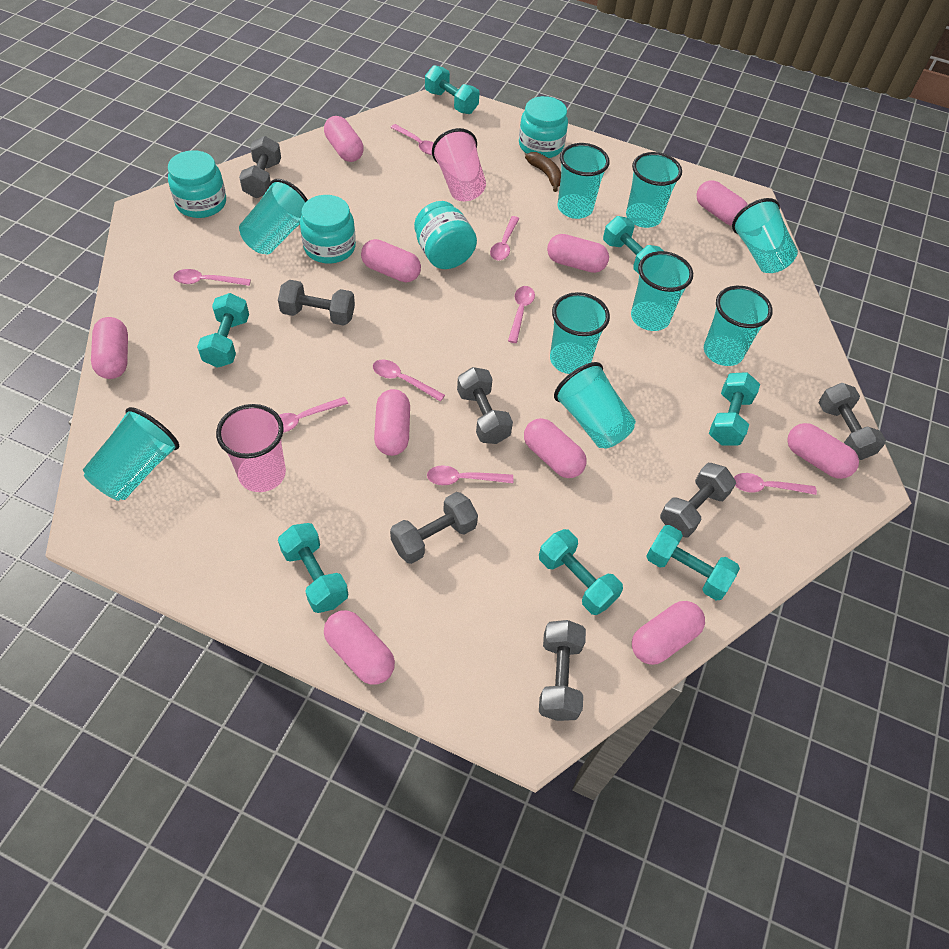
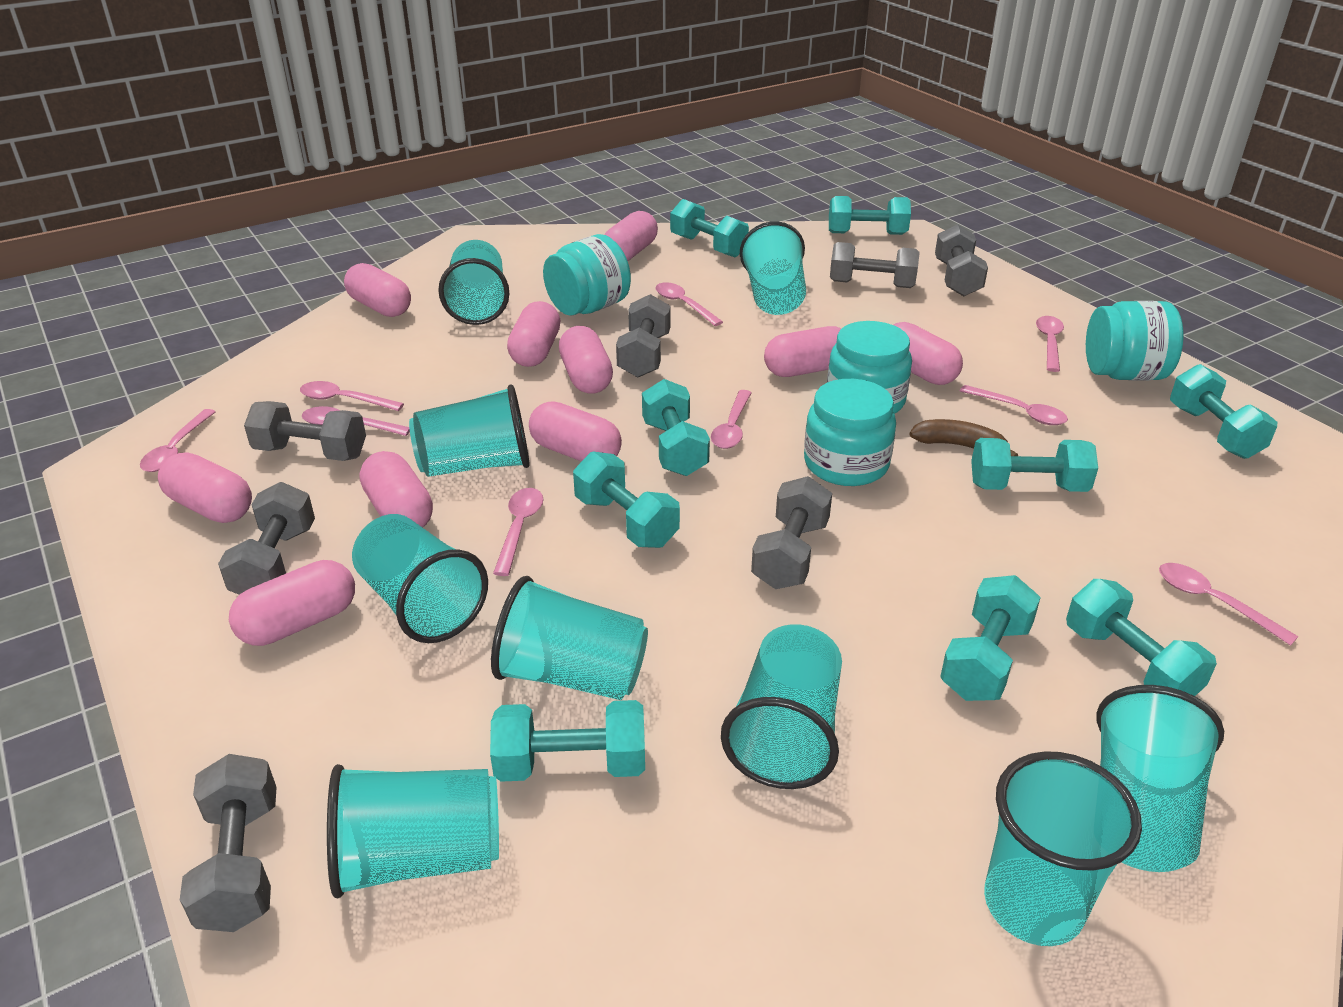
pink cup: [216,404,286,492] [432,128,486,201] = 2 -> none = 0
pink spoon: [173,269,251,286] [279,397,348,433] [373,360,445,402] [390,124,434,155] [427,465,513,485] [490,216,519,261] [508,286,535,343] [734,473,817,495] = 8 -> [140,409,216,472] [300,381,404,411] [302,406,410,436] [493,488,543,576] [656,282,723,326] [711,390,752,449] [960,385,1068,425] [1036,316,1064,372] [1159,563,1299,646] = 9
turquoise dumbbell: [197,293,249,368] [278,523,348,613] [425,65,480,114] [539,529,623,615] [603,216,663,274] [646,525,740,600] [709,372,760,446] = 7 -> [490,700,645,782] [573,451,680,548] [642,379,710,476] [670,199,749,257] [829,196,911,235] [940,575,1041,701] [971,438,1098,492] [1066,579,1217,696] [1170,364,1277,459] = 9

